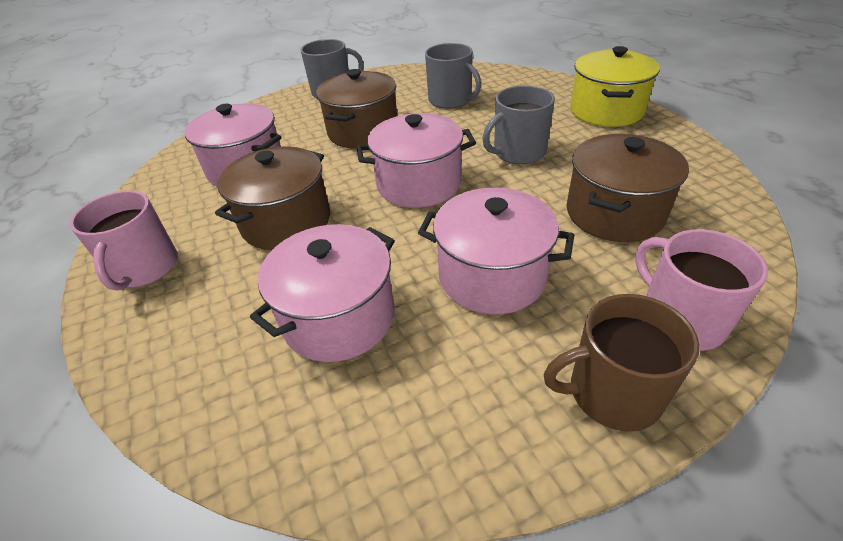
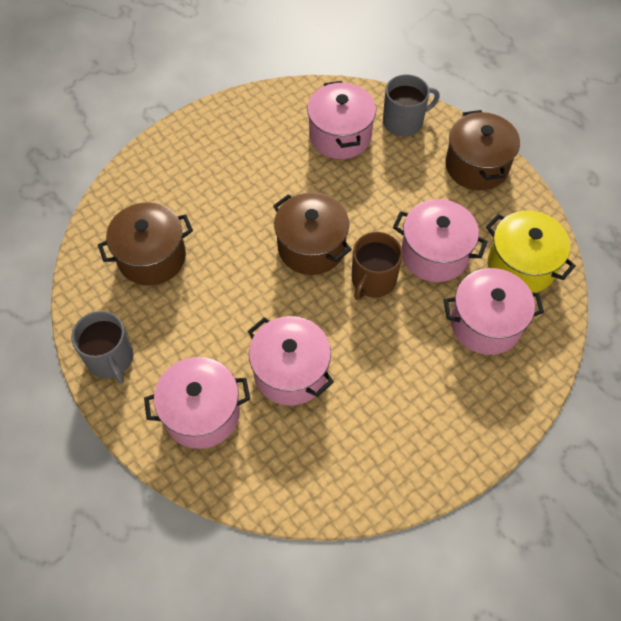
grey mug: [301,39,364,99] [425,43,481,109] [482,85,555,164] = 3 -> [71,311,134,384] [383,75,440,136] = 2
pink mug: [70,190,178,290] [635,229,768,351] = 2 -> none = 0
pink pot: [185,103,281,187] [250,224,395,362] [356,113,476,208] [418,188,574,314] = 4 -> [144,357,250,449] [248,316,334,406] [307,81,376,159] [393,199,488,282] [443,268,544,355] = 5

